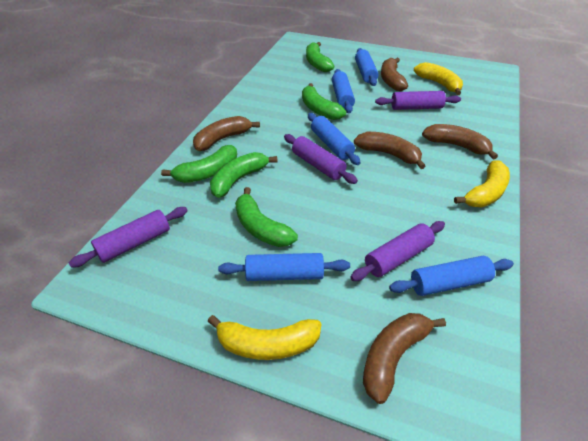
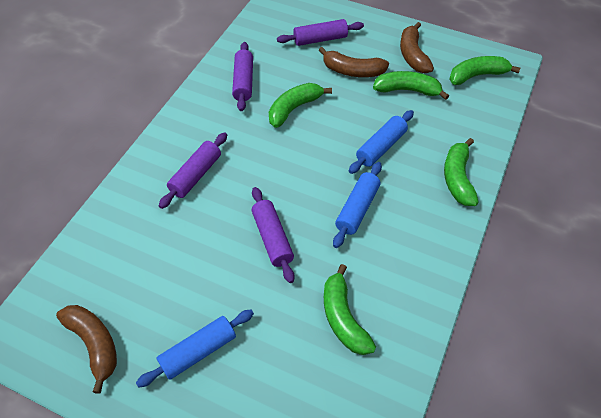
blue rolling pin: [218,253,350,281] [308,113,361,165] [332,69,355,113] [355,48,378,86] [389,256,514,296] = 5 -> [136,310,254,388] [333,162,382,248] [349,110,414,174] = 3
brown banana: [193,116,260,151] [354,132,426,169] [363,313,446,404] [381,58,408,91] [422,124,498,159] = 5 -> [56,305,117,394] [319,47,389,77] [400,22,434,73] = 3
yellow banana: [207,315,322,360] [414,62,463,95] [454,160,510,207] = 3 -> none = 0

